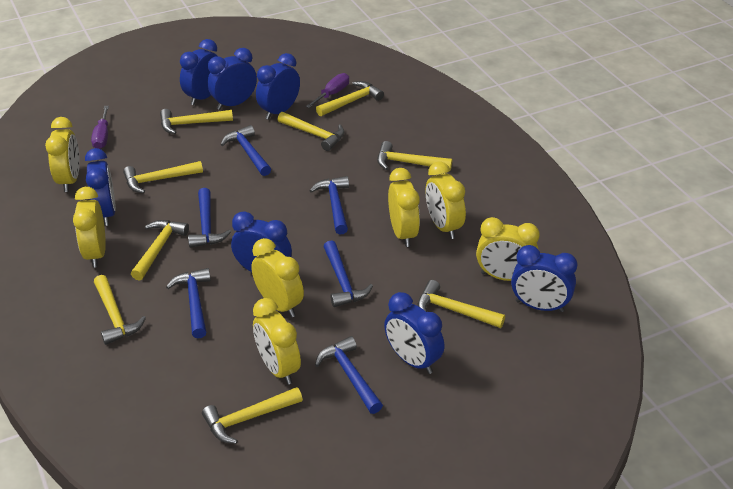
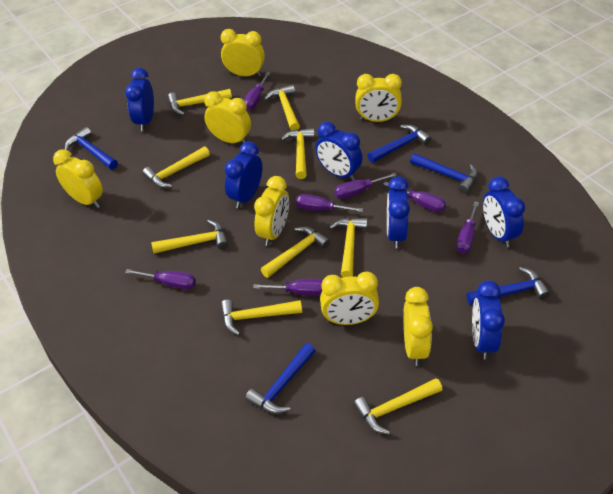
blue clock: [85,148,116,226] [180,39,217,105] [207,48,257,110] [231,211,292,272] [256,53,300,120] [384,292,445,374] [511,245,577,312] = 7 -> [125,68,154,131] [224,141,262,209] [315,122,363,181] [387,177,410,248] [472,280,505,359] [483,177,525,247] = 6
blue hammer: [166,268,211,338] [188,188,231,248] [221,125,271,176] [310,176,349,235] [315,336,383,414] [323,240,373,307] = 6 -> [65,127,118,170] [245,343,316,414] [367,124,432,163] [410,153,478,194] [467,267,550,305] = 5
purple screwdriver: [91,106,109,149] [306,73,349,108] = 2 -> [125,269,196,289] [244,72,270,110] [253,279,323,296] [296,194,363,212] [334,173,397,199] [383,181,446,212] [456,201,479,254] = 7

